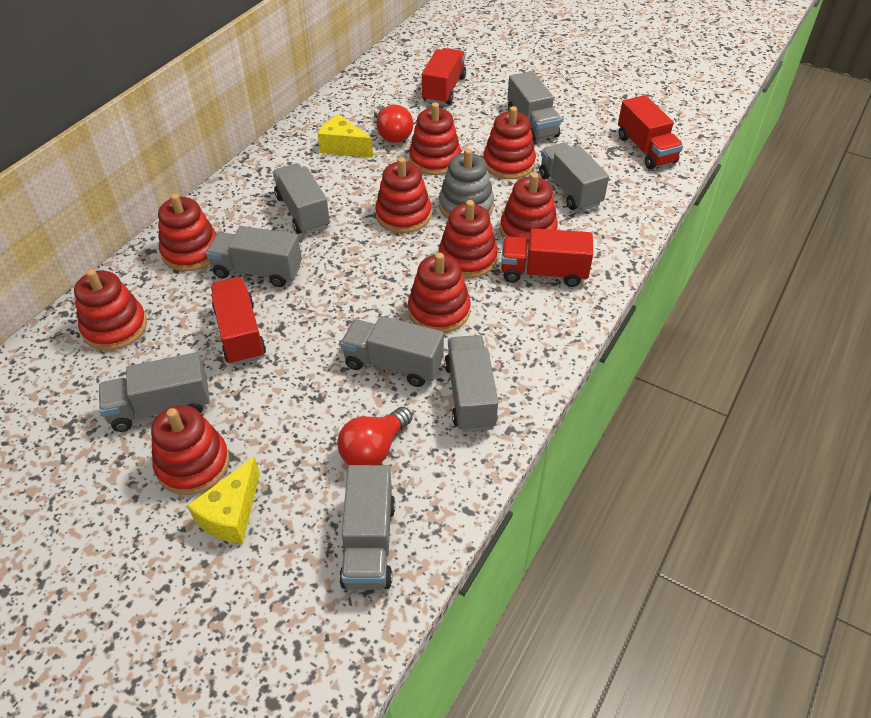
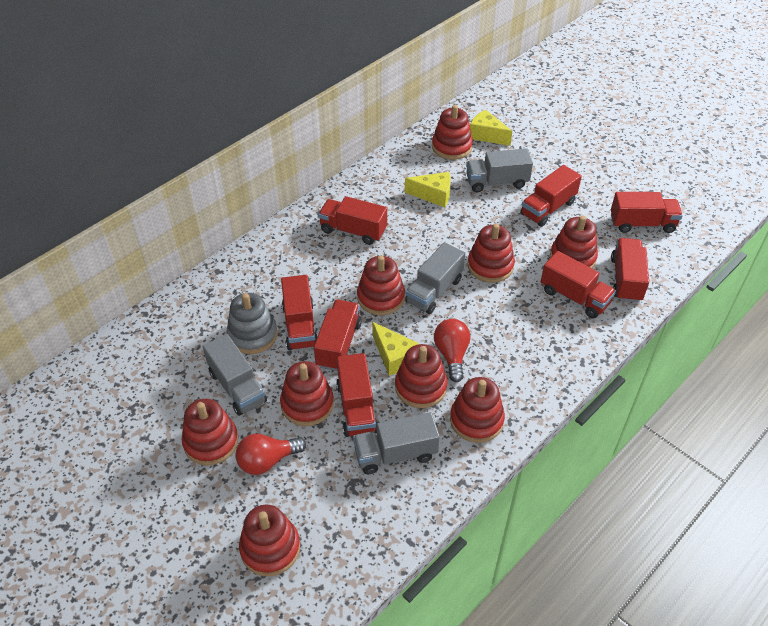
grey truck: [99,352,210,432] [206,226,302,287] [273,163,330,234] [339,465,395,590] [341,316,444,387] [444,335,498,432] [507,71,562,142] [539,142,609,211] = 8 -> [203,334,267,416] [353,412,440,474] [405,242,465,314] [466,148,533,192] = 4
red truck: [210,277,266,365] [422,48,466,105] [501,228,593,287] [618,95,683,169] = 4 -> [281,275,318,350] [314,300,362,371] [318,196,387,245] [336,353,378,437] [520,165,582,227] [541,251,616,319] [611,192,683,233] [611,238,649,302] = 8
yellow cheese: [187,456,260,544] [318,114,373,158] = 2 -> [372,322,419,376] [405,172,451,207] [470,110,512,146] = 3

